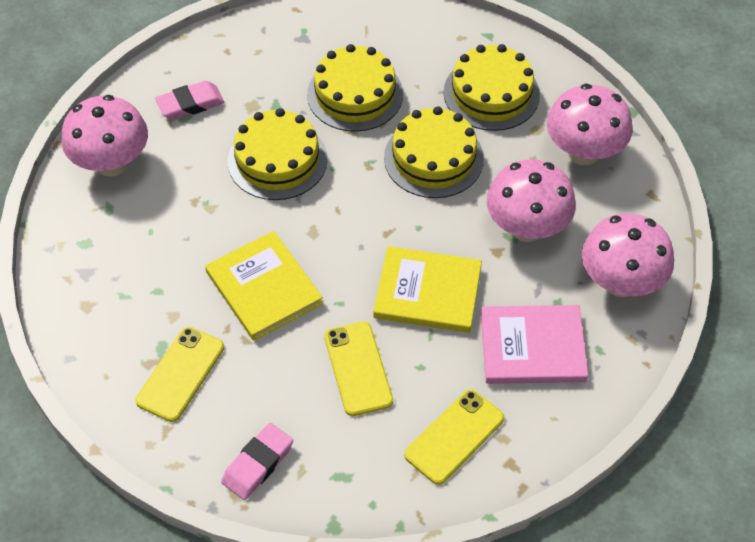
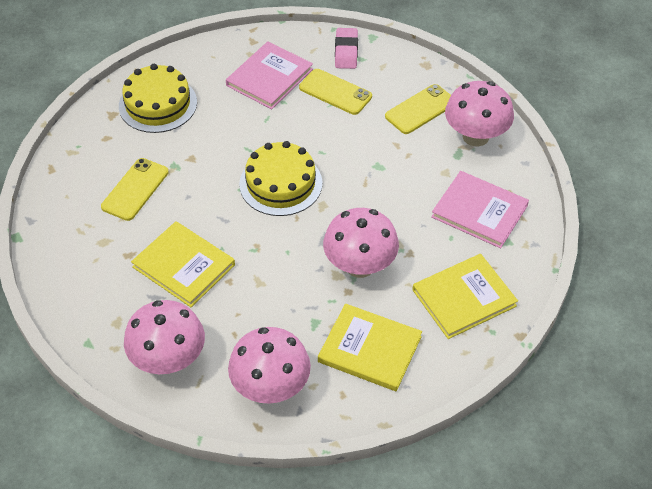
pink book: [481,305,588,384] = 1 -> [226,41,313,109] [431,171,529,248] = 2
pink eraser: [155,81,224,120] [221,423,293,500] = 2 -> [335,28,358,69] = 1
yellow book: [205,231,323,341] [373,246,482,333] = 2 -> [131,221,235,307] [318,303,422,391] [413,254,518,339] = 3
yellow cake: [228,108,328,200] [307,44,403,132] [384,106,484,198] [444,44,540,131] = 4 -> [119,64,197,133] [239,141,322,216] = 2

